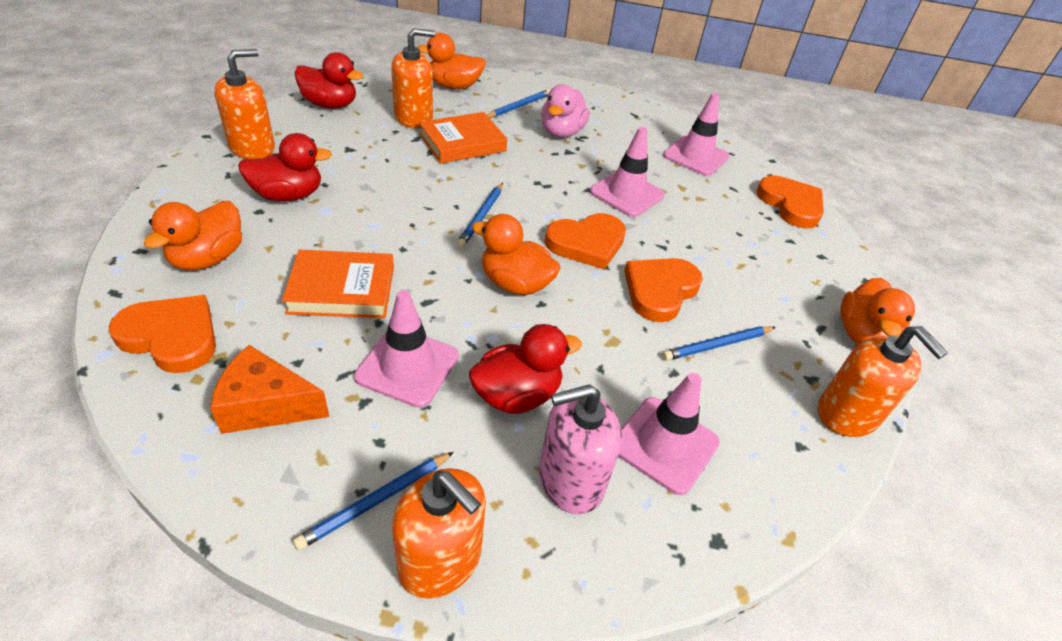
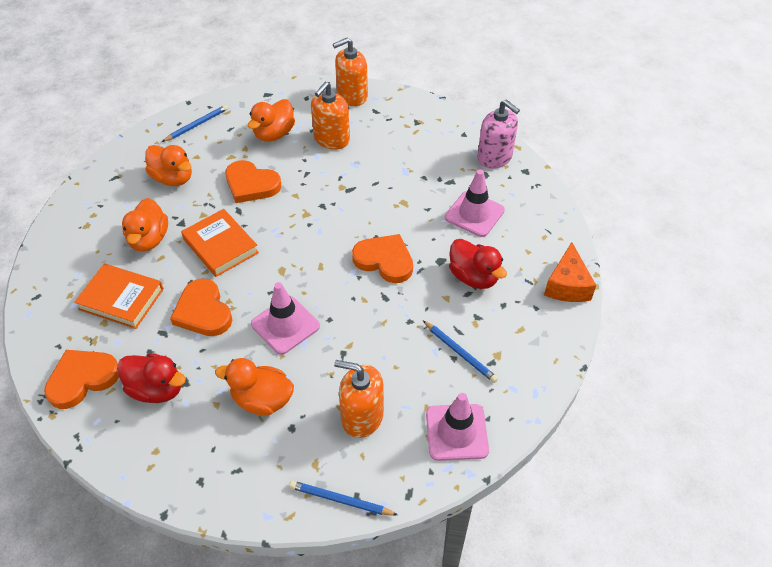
blue pencil: [293,452,454,551] [457,183,503,248] [487,89,550,118] [662,326,776,361] = 4 -> [162,105,228,142] [289,481,398,516] [423,321,498,383] = 3
orange soap dispenser: [214,49,275,159] [391,28,435,128] [392,468,486,599] [818,326,948,437] = 4 -> [311,82,350,150] [333,38,368,106] [334,360,384,438] = 3
pink duck: [541,84,590,138] = 1 -> none = 0
pink traffic cone: [354,290,459,408] [590,127,665,217] [618,373,720,495] [663,93,730,176] = 4 -> [251,282,320,355] [426,393,489,461] [445,169,505,237] = 3
red duck: [238,133,332,202] [294,52,363,109] [469,324,582,414] = 3 -> [117,353,186,403] [449,239,507,289] = 2

